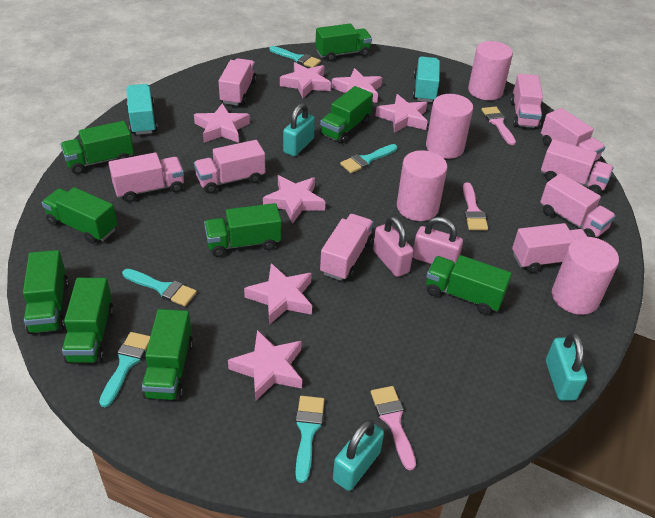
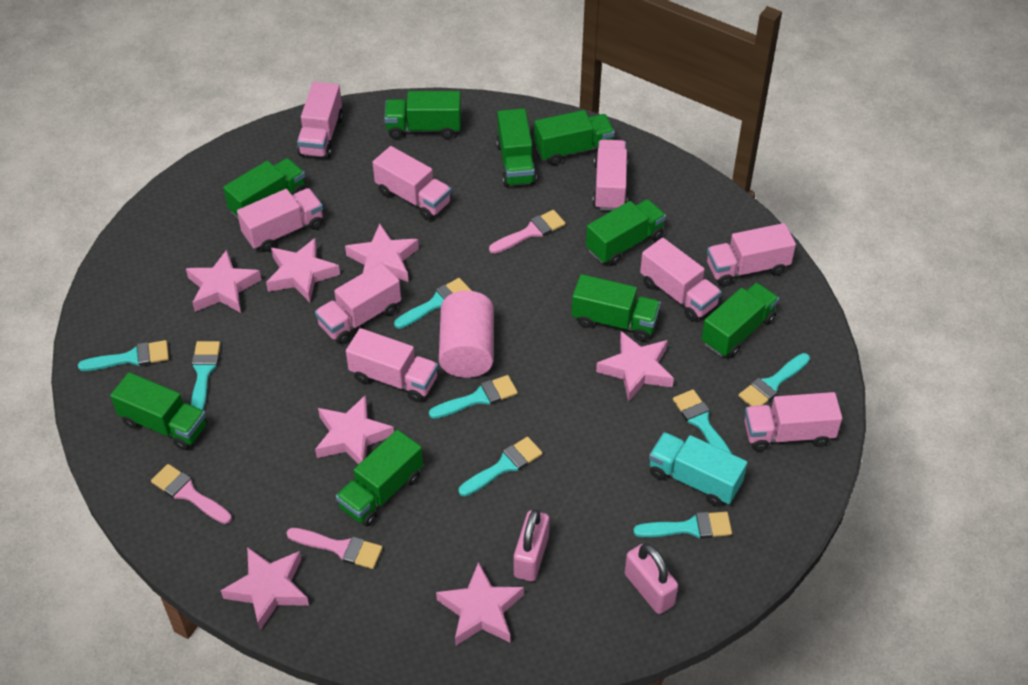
pink cylinder: [397,150,448,221] [426,94,473,159] [468,41,513,100] [552,237,619,315] = 4 -> [439,291,494,378] = 1
turquoise brush: [99,332,150,407] [122,269,197,306] [270,46,321,68] [296,396,325,483] [340,144,397,173] = 5 -> [78,340,169,371] [191,341,220,410] [394,278,472,329] [429,375,518,419] [459,437,543,496] [633,512,732,539] [673,389,732,454] [738,353,810,406] = 8
turquoise padlock: [283,103,315,156] [333,419,384,491] [546,333,587,401] = 3 -> none = 0
turquoise truck: [126,84,158,135] [413,56,440,102] = 2 -> [649,432,747,507] = 1

